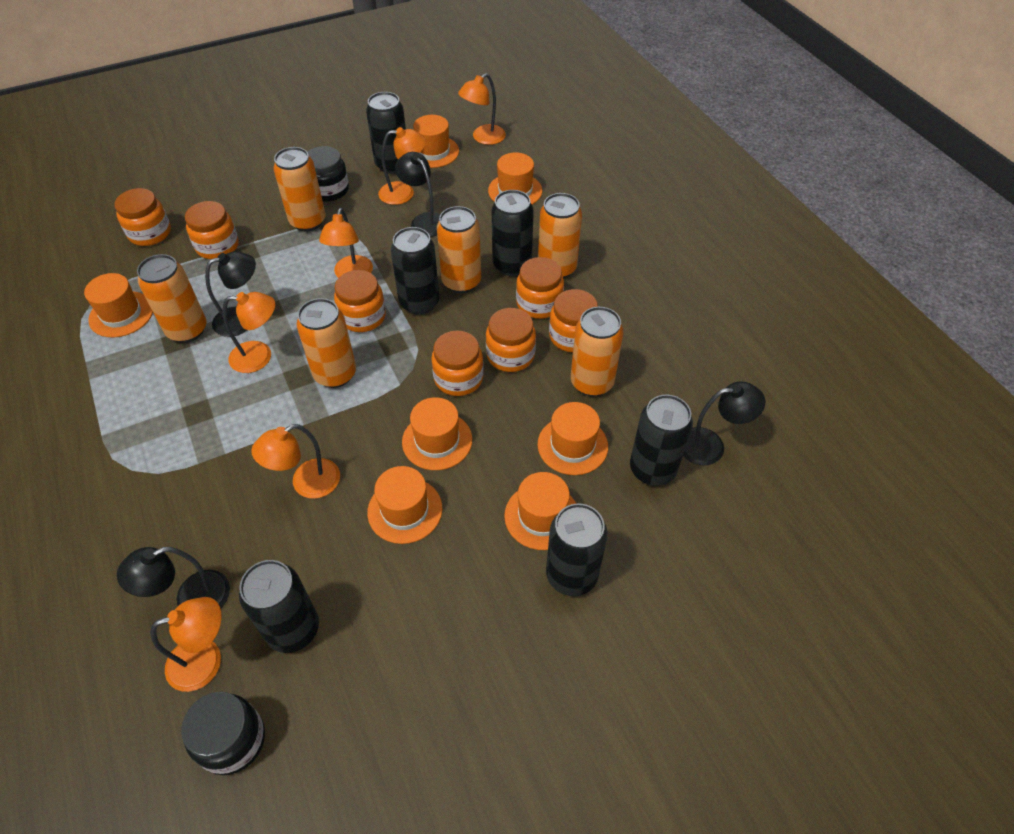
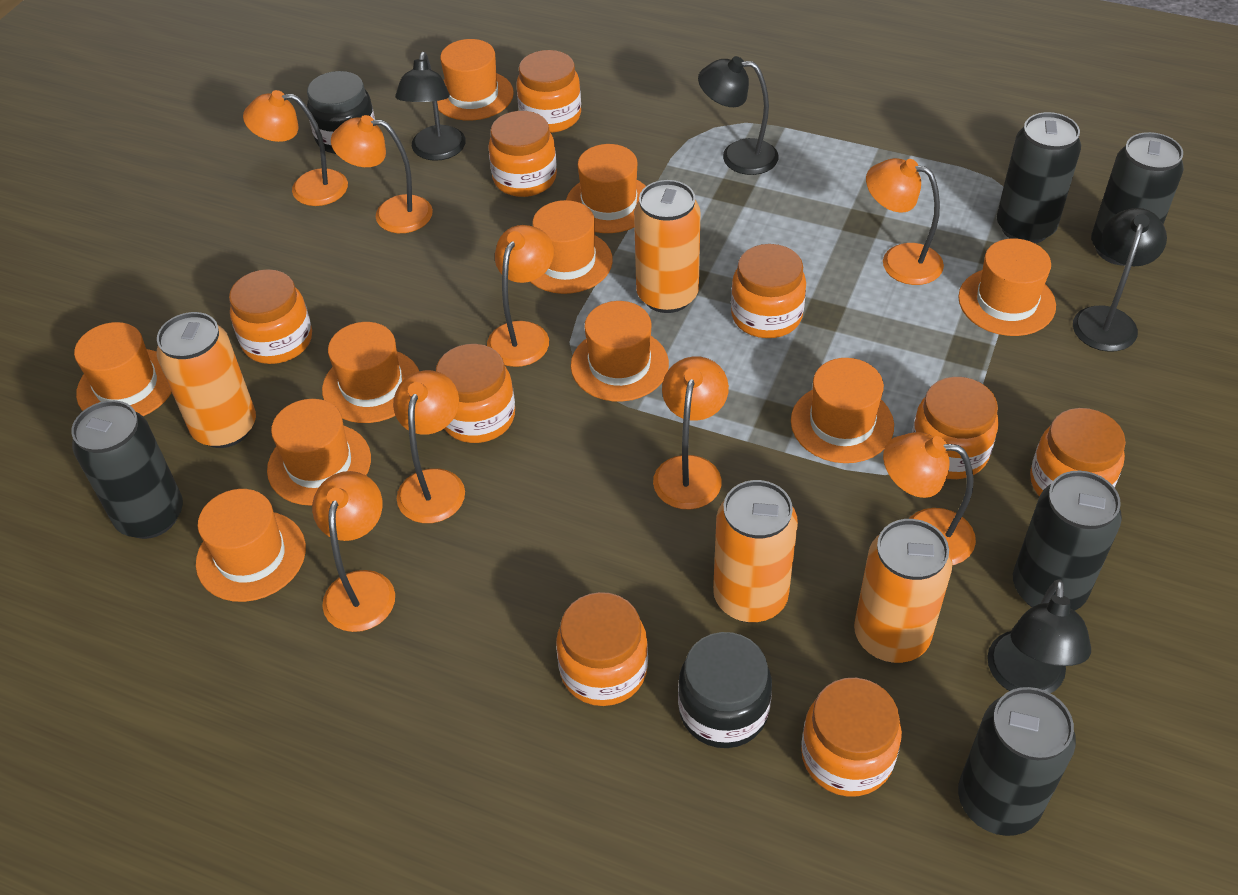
black can: [239,560,319,653] [366,92,406,174] [391,227,440,315] [492,190,534,276] [546,503,608,596] [630,395,693,486] = 6 -> [71,400,183,539] [958,687,1076,836] [997,112,1081,244] [1013,471,1122,611] [1091,132,1184,266] = 5
orange can: [137,254,207,343] [273,147,326,232] [297,298,356,388] [437,206,481,293] [538,193,582,279] [571,307,624,396] = 6 -> [157,312,256,448] [634,180,701,313] [713,480,798,623] [854,519,952,663] = 4
orange hat: [84,273,153,337] [367,466,442,544] [402,397,472,470] [413,115,459,168] [488,153,542,205] [504,472,576,550] [537,402,608,475] = 7 -> [74,322,172,416] [196,489,306,602] [267,399,371,506] [322,322,419,423] [437,39,514,121] [530,200,613,294] [566,144,646,233] [571,301,669,401] [791,358,894,463] [958,238,1056,336] = 10
orange jar: [114,188,171,246] [185,201,239,259] [334,270,386,332] [431,331,484,396] [486,308,536,372] [516,257,564,319] [549,289,598,352] = 7 -> [229,269,312,364] [436,344,515,443] [488,111,557,197] [517,50,581,133] [556,592,648,706] [731,244,806,338] [801,678,902,797] [912,377,999,479] [1030,408,1126,497] = 9
orange lamp: [151,597,222,692] [222,292,275,373] [251,424,340,499] [319,208,373,278] [378,127,426,205] [458,73,506,145] = 6 -> [243,90,348,206] [312,471,395,632] [331,115,433,233] [393,370,465,523] [487,225,554,367] [653,356,729,509] [866,158,944,285] [883,432,976,565] = 8

